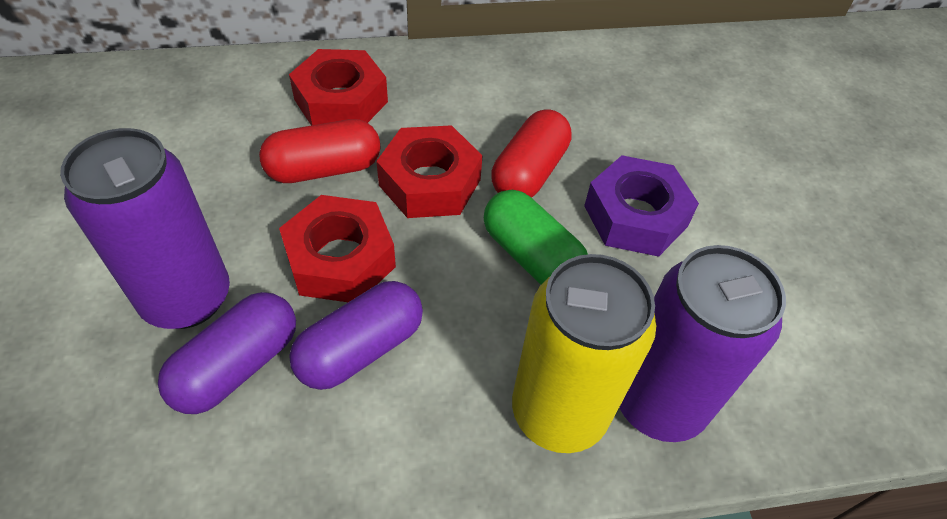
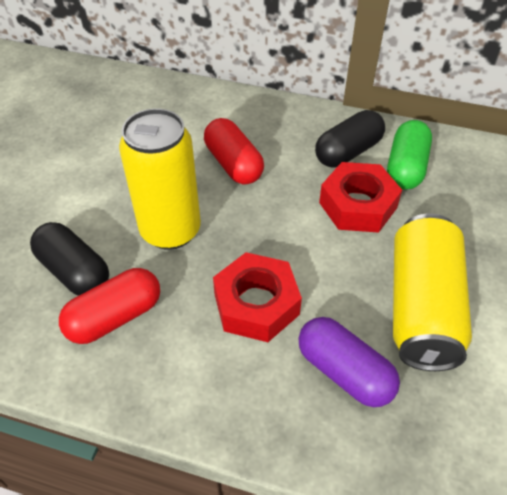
black capsule: none = 0 -> [30,222,109,296] [315,110,385,167] = 2
purple can: [60,128,230,329] [619,245,786,442] = 2 -> none = 0
purple capsule: [158,292,296,414] [289,281,423,390] = 2 -> [298,317,400,407] = 1
purple nut: [584,155,699,257] = 1 -> none = 0
red nut: [279,195,396,302] [289,49,388,126] [376,125,482,218] = 3 -> [213,252,302,342] [319,162,402,233] = 2
yellow can: [512,254,656,453] = 1 -> [119,108,201,250] [393,213,472,371] = 2

